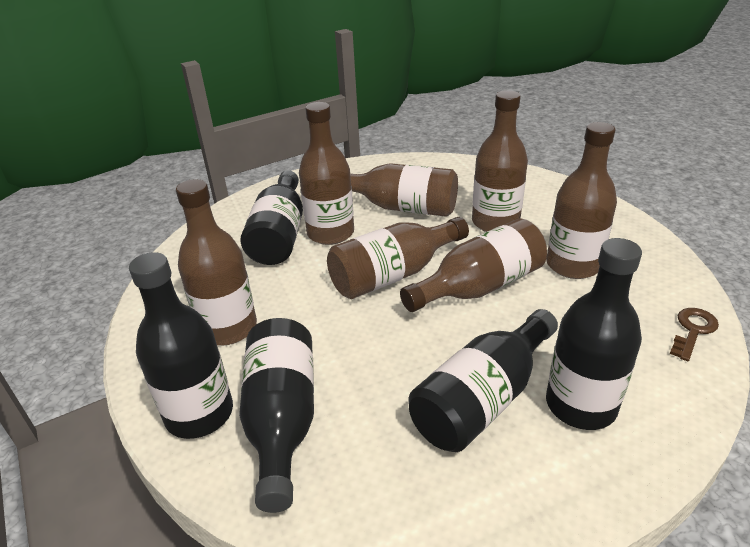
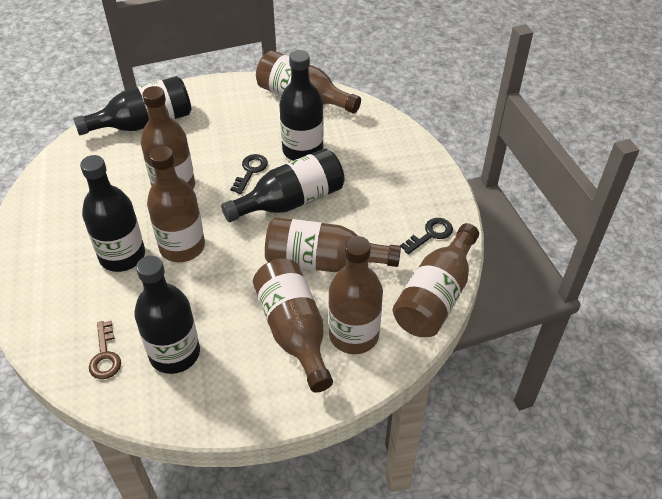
black key: none = 0 -> [230,154,268,194] [400,218,453,254] = 2

